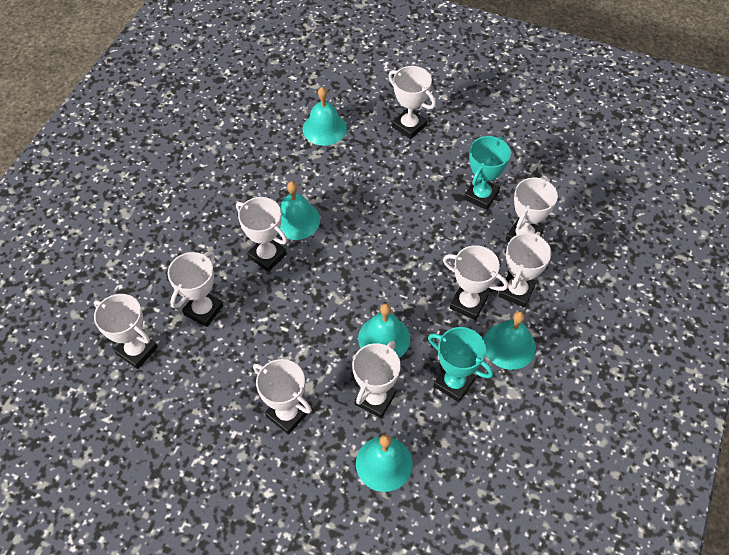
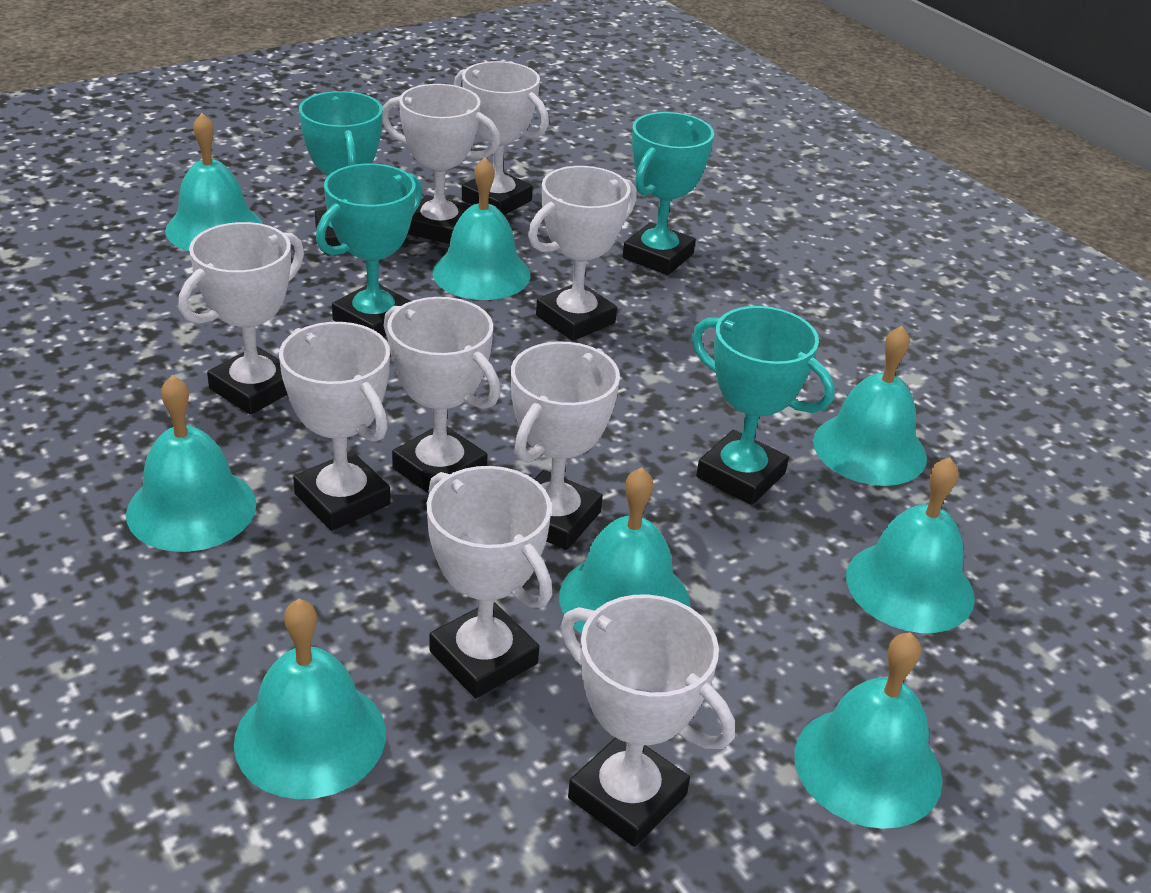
turquoise bell: [278,181,320,240] [303,87,347,146] [356,435,413,492] [358,303,410,358] [484,311,536,370] = 5 -> [126,375,256,552] [165,113,263,251] [234,599,386,799] [433,157,531,300] [559,467,690,634] [794,632,943,829] [813,326,927,486] [846,457,975,633] = 8
turquoise trophy: [428,327,493,402] [464,136,511,210] = 2 -> [299,91,383,253] [316,164,423,337] [622,112,714,275] [692,306,835,505] = 4

